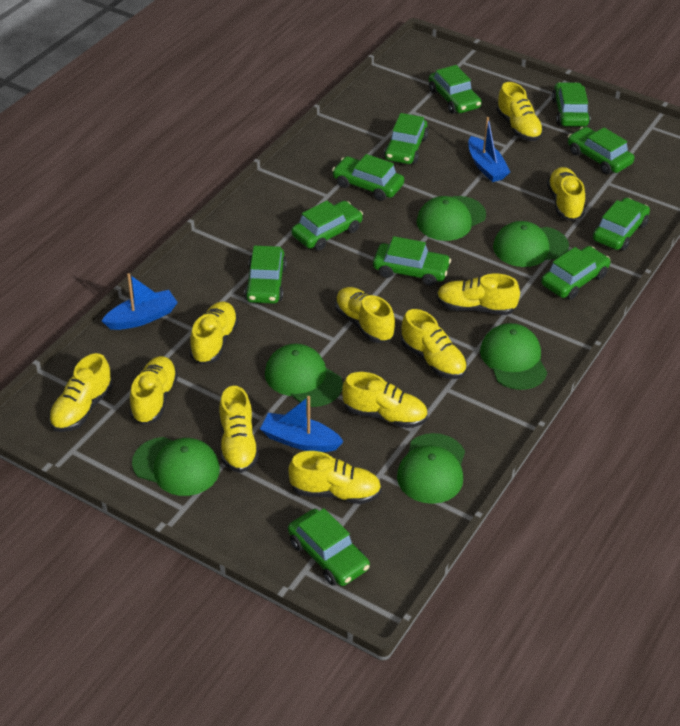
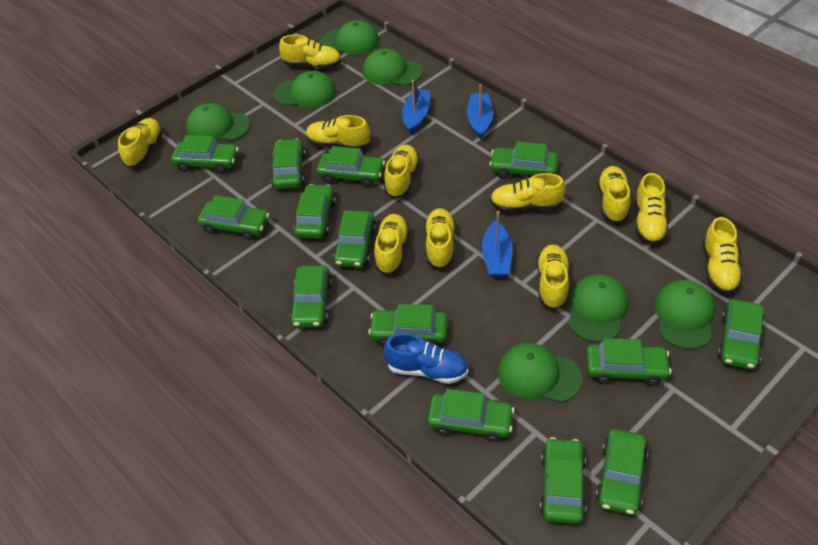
blue shoe: none = 0 -> [384,333,468,384] = 1
green cap: [132,437,220,496] [265,344,343,407] [397,433,465,504] [417,196,486,241] [480,323,547,390] [493,221,569,267] = 6 -> [186,103,250,141] [274,71,336,108] [320,20,379,55] [363,48,423,86] [498,343,582,403] [568,274,628,342] [654,280,715,349] = 7
green car: [244,246,287,304] [288,508,370,586] [291,201,363,251] [332,154,404,201] [373,236,451,286] [384,113,428,164] [429,65,481,114] [541,246,610,300] [552,82,591,126] [568,127,634,174] [593,198,650,251] = 11 -> [172,135,239,173] [198,195,269,240] [271,139,306,189] [289,266,332,328] [293,184,336,239] [317,146,385,187] [333,210,376,268] [368,304,448,347] [427,389,515,442] [489,142,558,178] [540,437,586,524] [586,338,671,386] [596,429,648,515] [717,299,764,370] = 14

